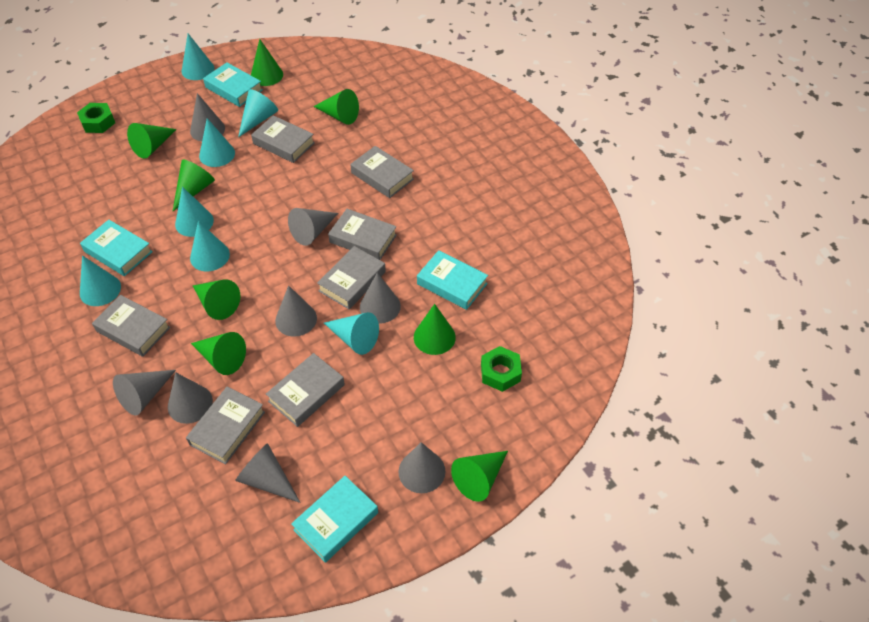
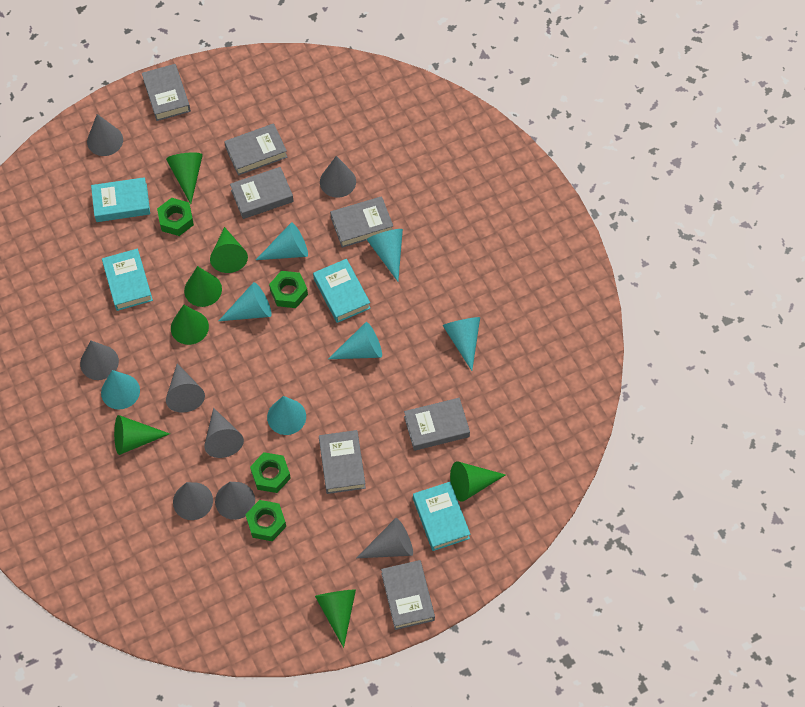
green cone: [127,123,177,158] [172,159,215,212] [191,332,246,375] [193,280,240,320] [251,39,283,86] [313,89,359,125] [414,304,456,355] [451,451,508,502] = 8 -> [114,415,170,455] [166,152,203,204] [171,304,209,345] [184,266,222,307] [210,227,248,273] [315,589,356,648] [450,462,506,502] = 7
green nut: [77,103,115,133] [481,346,522,392] = 2 -> [157,198,194,236] [245,500,286,541] [250,452,291,493] [269,271,308,308] = 4

